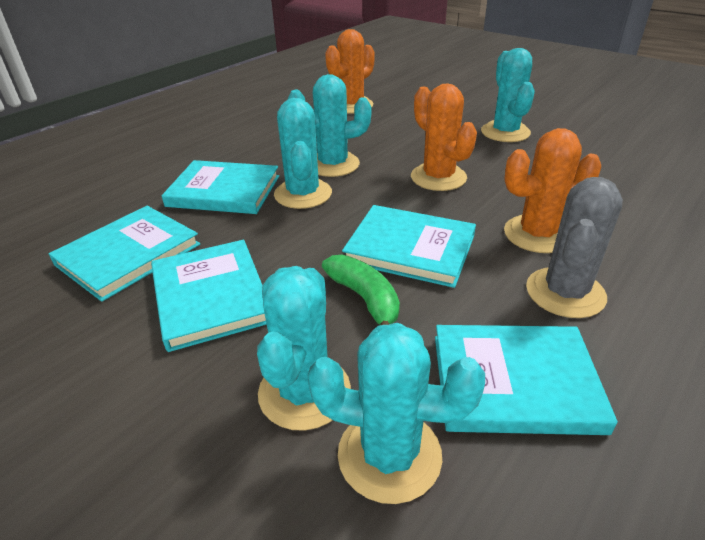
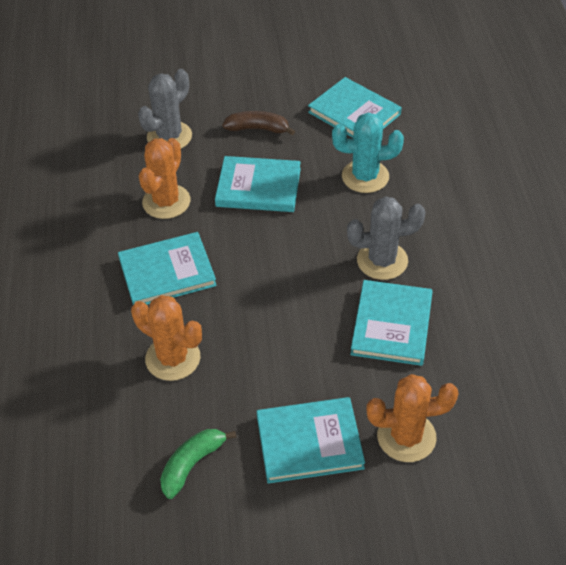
brown banana: none = 0 -> [222,111,295,135] = 1
grey cactus: [526,177,623,318] = 1 -> [138,69,192,149] [347,196,426,280] = 2
turquoise cactus: [257,266,351,431] [274,98,332,209] [288,74,371,177] [307,323,485,504] [481,48,535,142] = 5 -> [332,113,404,193] = 1

